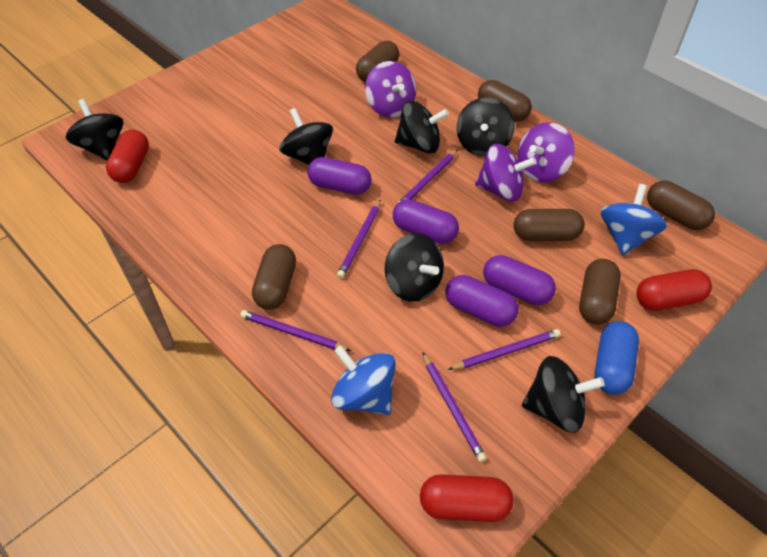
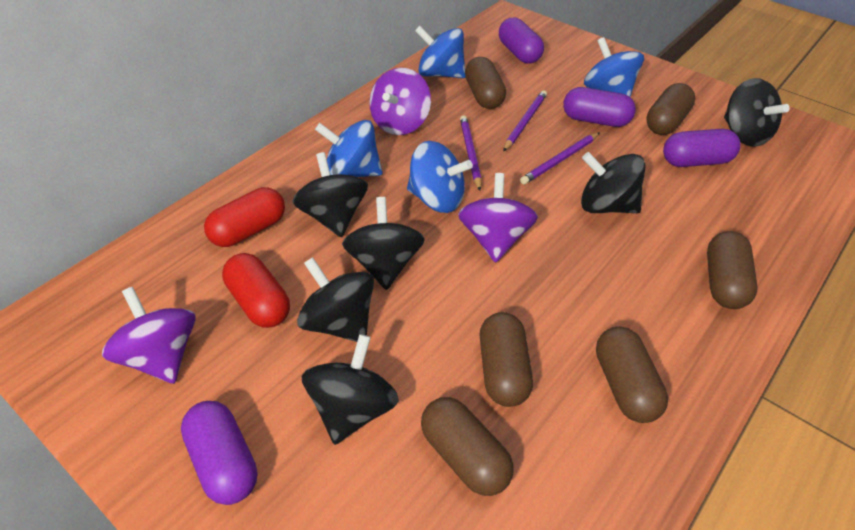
blue capsule: [594,321,639,395] = 1 -> none = 0
blue spinning top: [331,346,396,415] [601,184,667,256] = 2 -> [315,120,382,177] [407,141,473,213] [415,26,466,78] [584,37,644,97] = 4
purple pencil: [240,310,351,351] [337,199,381,278] [397,150,458,204] [422,352,487,462] [448,329,561,370] = 5 -> [460,115,482,191] [503,90,547,151] [520,132,600,185] = 3
red capsule: [106,130,149,183] [420,474,513,522] [637,269,712,311] = 3 -> [204,187,285,247] [222,253,290,328] = 2

